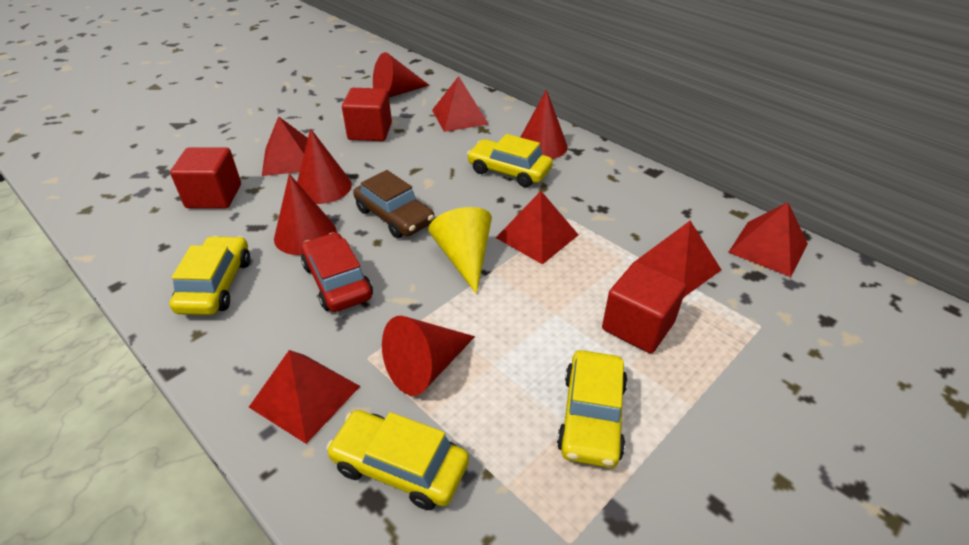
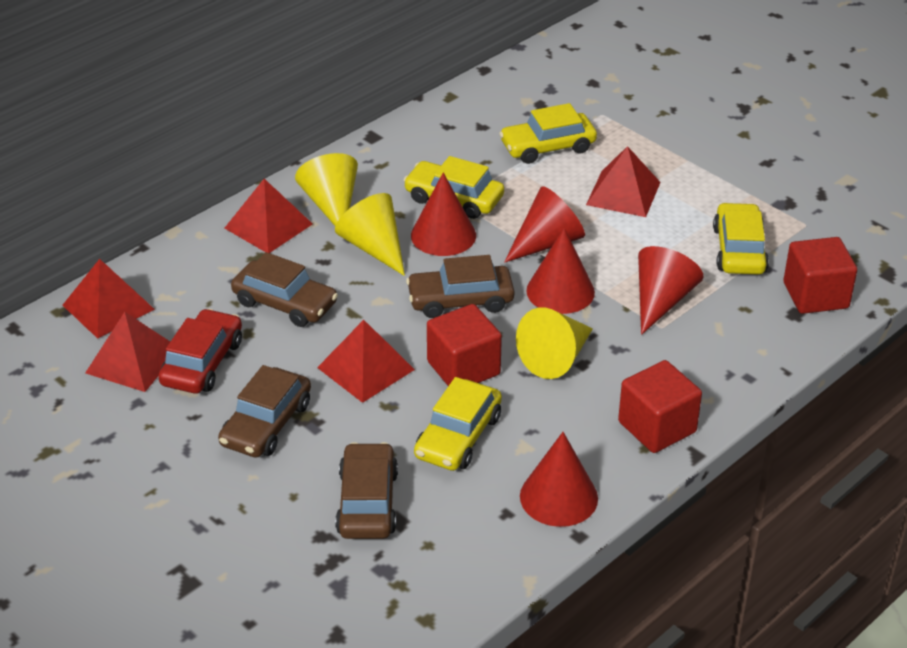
brown car: [353,170,435,238] = 1 -> [218,365,311,458] [231,252,338,327] [335,442,398,539] [406,255,514,318] = 4
red pyramid: [249,350,360,444] [262,116,308,176] [432,76,488,132] [496,191,578,265] [636,221,721,298] [728,202,808,277] = 6 -> [62,259,155,339] [85,312,170,392] [225,179,313,253] [317,320,415,403] [586,146,661,217] = 5
yellow cone: [428,207,492,294] = 1 -> [295,153,358,226] [335,193,405,276] [516,307,593,379] = 3

